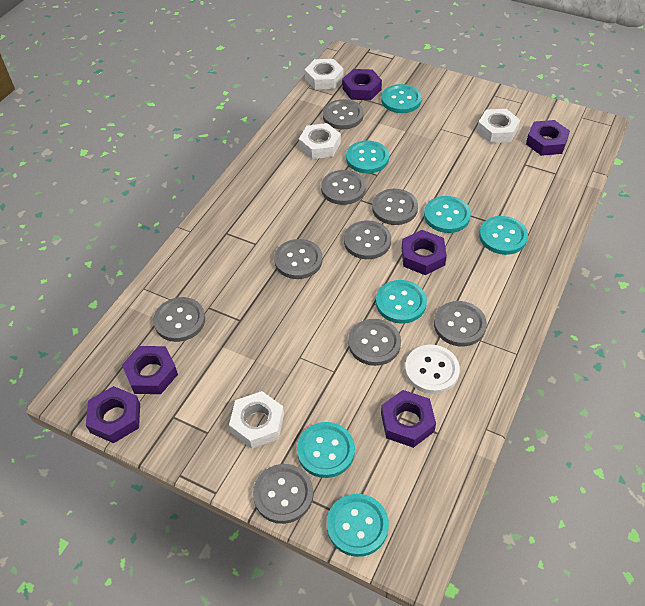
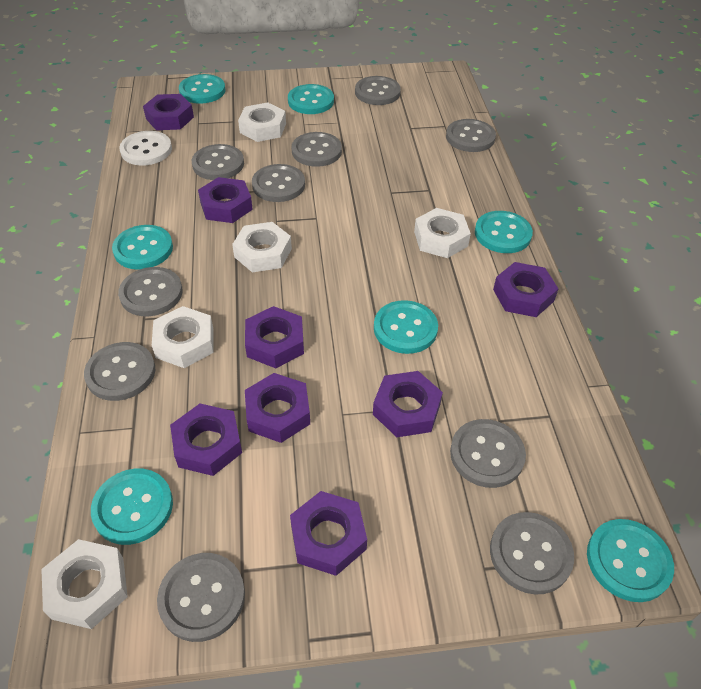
grey button: [153,297,205,342] [253,464,313,524] [274,239,322,279] [321,170,366,205] [323,99,364,129] [344,221,391,259] [348,319,401,366] [372,189,418,225] [434,301,487,347] = 9 -> [84,342,155,401] [118,267,183,316] [157,553,245,642] [192,144,244,180] [252,164,305,202] [291,132,342,167] [355,76,401,105] [446,119,496,152] [450,419,526,488] [490,512,574,595] = 10
purple nut: [86,386,140,443] [122,346,178,394] [342,69,382,100] [381,390,436,448] [402,230,447,275] [526,120,570,156] = 6 -> [143,94,194,130] [170,404,242,476] [198,177,253,223] [245,306,304,368] [245,373,310,443] [290,491,367,576] [373,371,443,437] [493,262,558,317] = 8
white nut: [229,391,284,449] [299,123,341,159] [305,59,344,89] [477,109,520,143] = 4 -> [41,539,128,629] [152,306,213,368] [232,222,292,272] [238,102,286,142] [414,208,471,258] = 5

